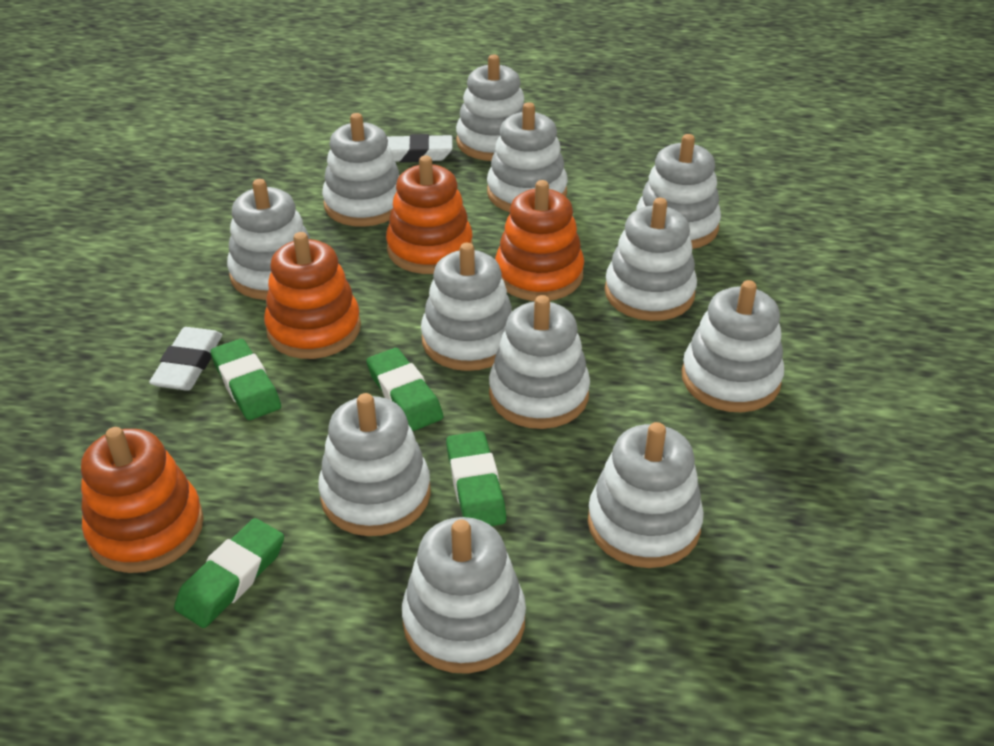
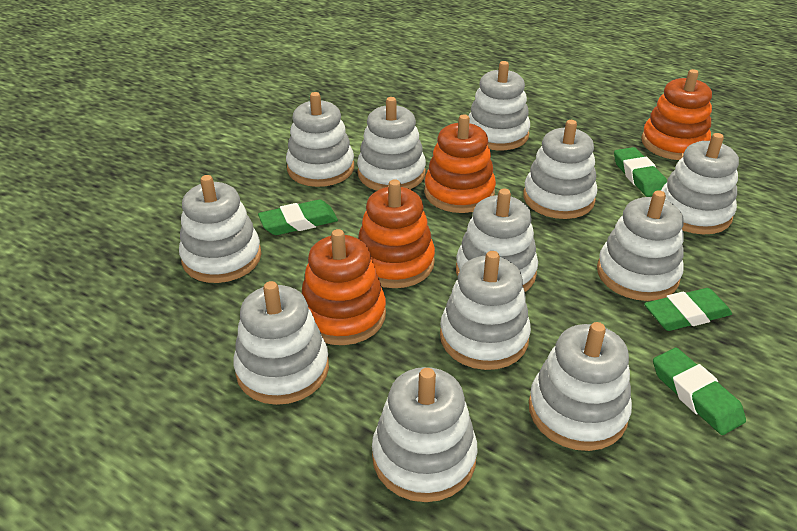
white eraser: [149,327,222,390] [387,134,453,163] = 2 -> none = 0

